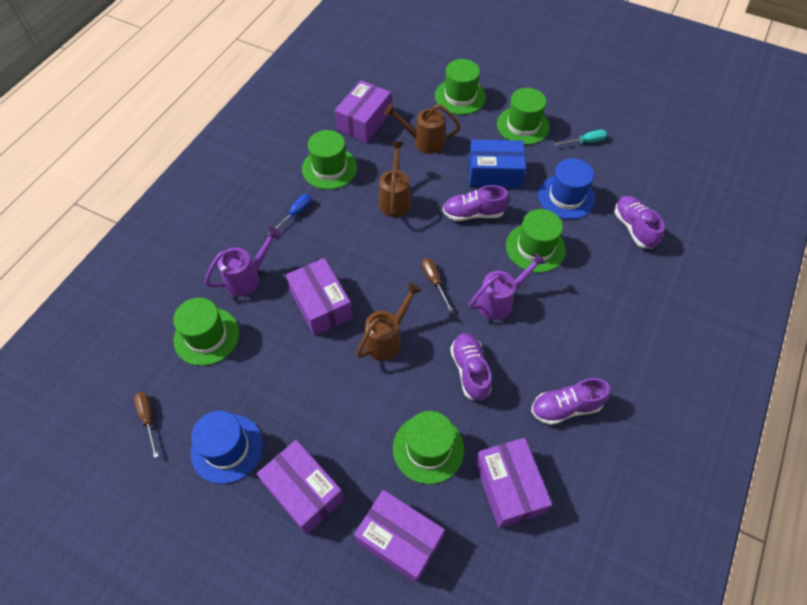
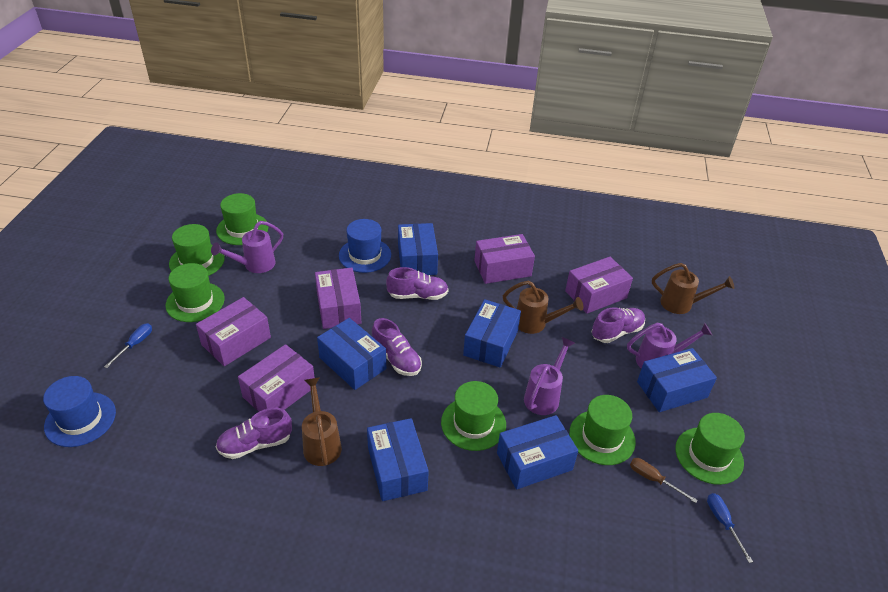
blue box: [469,139,526,188] = 1 -> [317,318,386,390] [367,418,429,501] [398,223,438,275] [463,299,521,368] [497,415,578,489] [637,348,717,412] = 6
blue screwdriver: [268,194,312,234] = 1 -> [104,323,152,368] [707,493,753,563] = 2
brown screwdriver: [134,392,159,458] [422,258,453,311] = 2 -> [630,458,698,503] = 1
purple watering can: [205,227,282,296] [469,252,547,320] = 2 -> [211,221,283,273] [524,337,575,415] [627,323,712,369] = 3
turquoise screwdriver: [554,130,608,146] = 1 -> none = 0

